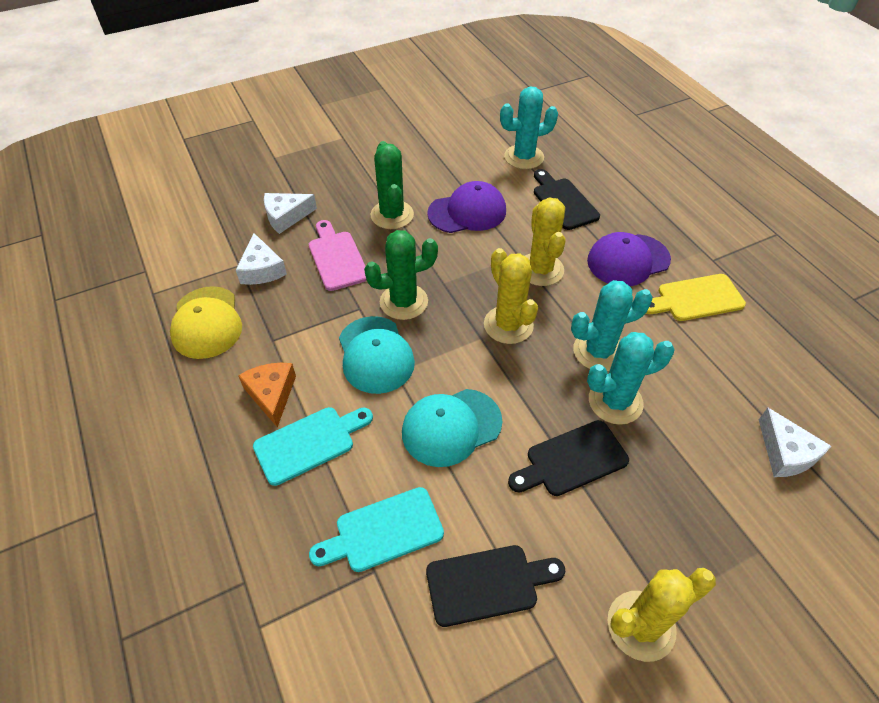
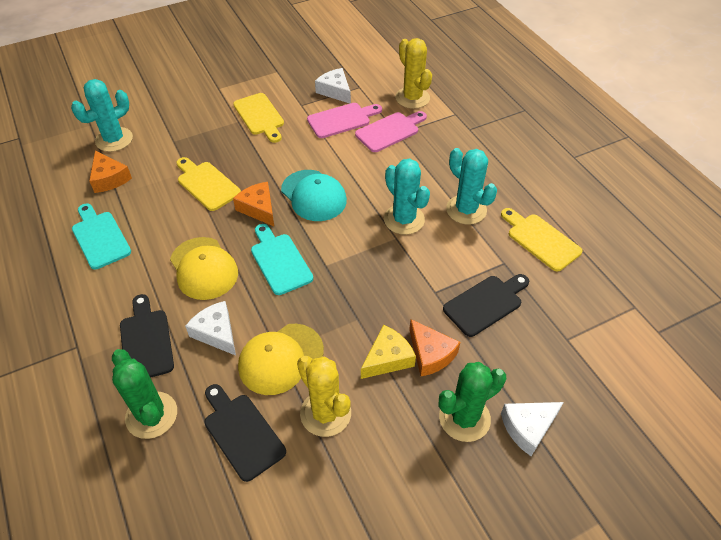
orange cheese: [238,363,296,427] = 1 -> [89,150,132,193] [233,182,274,226] [409,319,460,376] = 3
pink cutting board: [309,220,367,291] = 1 -> [307,103,382,138] [355,111,427,152] = 2
purple cap: [427,181,506,233] [587,232,671,286] = 2 -> none = 0
turquoise cap: [339,316,415,394] [402,389,502,467] = 2 -> [281,170,347,221] = 1
yellow cactus: [484,248,538,344] [525,197,566,286] [608,568,716,662] = 3 -> [297,356,351,437] [395,38,432,109] = 2
yellow cap: [170,286,242,359] = 1 -> [170,237,238,300] [238,324,324,395] = 2
yellow cheese: none = 0 -> [361,325,416,379] = 1
yellow cutting board: [646,274,746,321] = 1 -> [177,157,241,211] [233,93,284,143] [501,208,582,271] = 3

